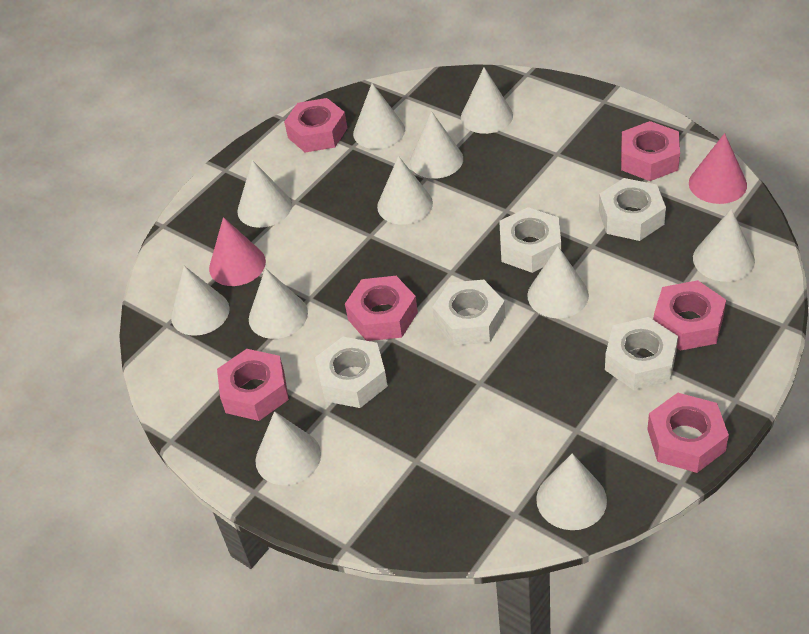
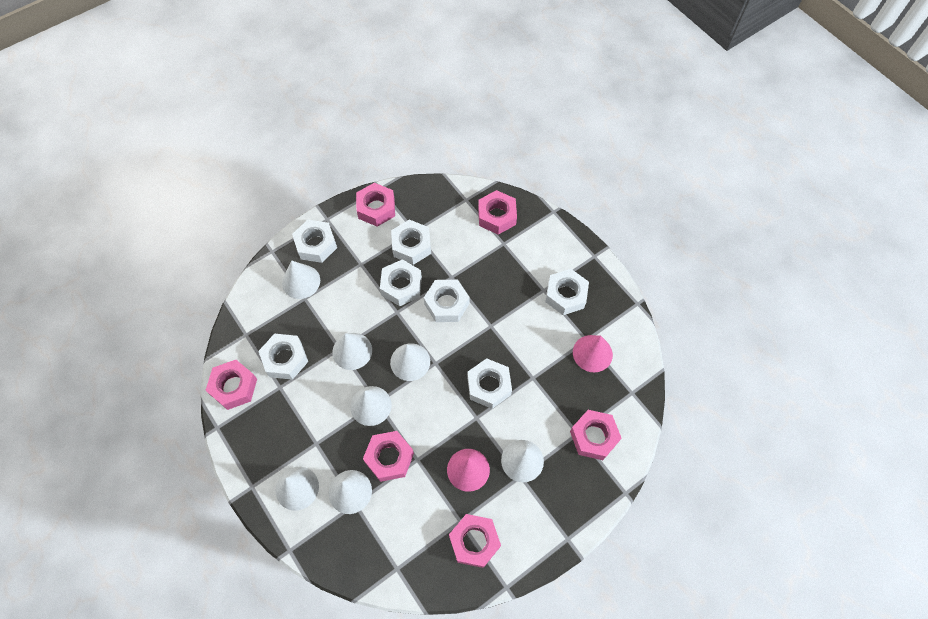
white cone: [171,266,230,336] [237,160,292,228] [249,268,308,339] [255,411,321,485] [353,83,405,149] [377,156,433,225] [410,111,463,179] [461,67,513,134] [527,246,589,318] [536,453,607,530] [693,209,755,282] = 11 -> [275,467,319,511] [282,260,320,299] [329,470,372,514] [332,333,372,370] [350,386,392,426] [390,343,430,381] [501,440,544,482] = 7
white nut: [315,337,388,408] [432,280,505,346] [499,207,561,273] [599,178,666,241] [605,317,678,390] = 5 -> [258,333,308,380] [292,220,337,263] [380,259,422,306] [391,220,431,265] [424,280,469,322] [467,358,512,409] [545,269,589,315] = 7

